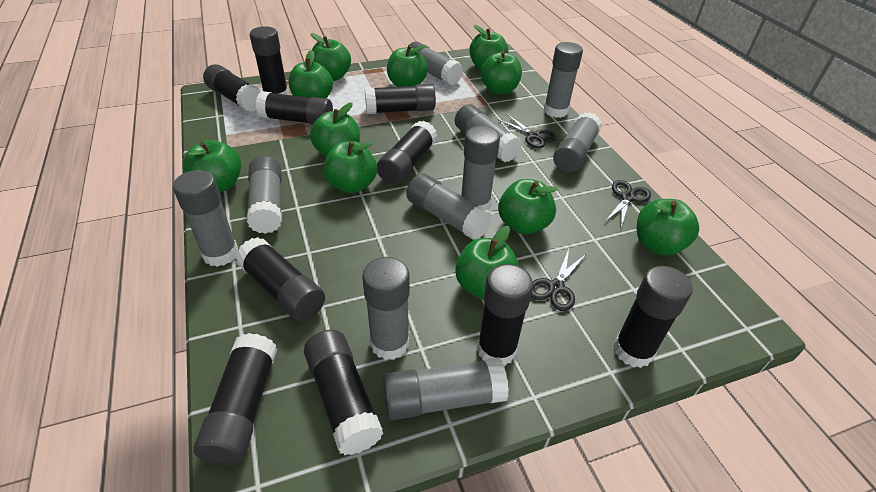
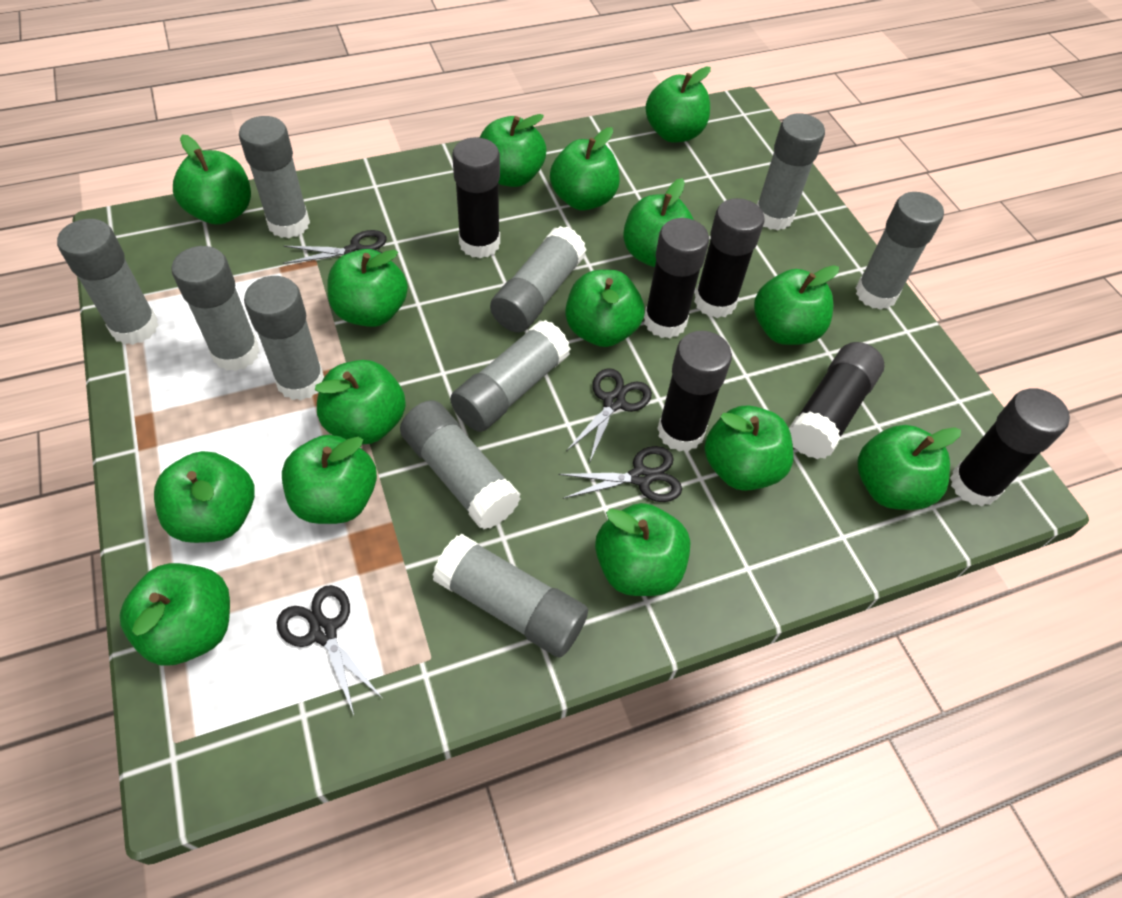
black glue stick: [194,333,277,466] [203,64,261,112] [235,237,325,322] [250,26,289,95] [256,91,333,125] [304,330,384,455] [365,84,436,114] [377,121,437,185] [477,264,533,366] [614,266,693,368] = 10 -> [452,137,500,258] [644,218,709,338] [657,331,732,452] [694,198,764,318] [789,342,884,459] [950,388,1070,506] = 6
black scissors: [497,114,557,148] [531,249,586,311] [606,180,651,228] = 3 -> [277,585,383,715] [283,230,387,264] [558,446,682,502] [566,368,652,461] = 4
green apple: [183,140,241,192] [289,50,333,98] [310,102,360,157] [311,33,351,81] [323,141,377,193] [387,45,428,87] [455,226,519,300] [469,25,508,70] [481,51,522,94] [498,179,558,234] [637,199,699,256] = 11 -> [120,563,230,666] [154,451,255,543] [173,134,251,225] [282,435,377,524] [315,360,406,444] [327,249,408,327] [480,114,546,187] [550,127,620,211] [565,270,644,347] [595,503,690,596] [623,178,694,267] [646,67,711,143] [704,405,794,491] [754,265,839,345] [857,425,961,510] = 15

